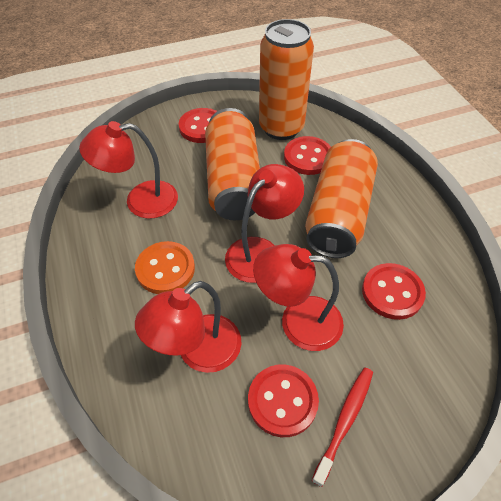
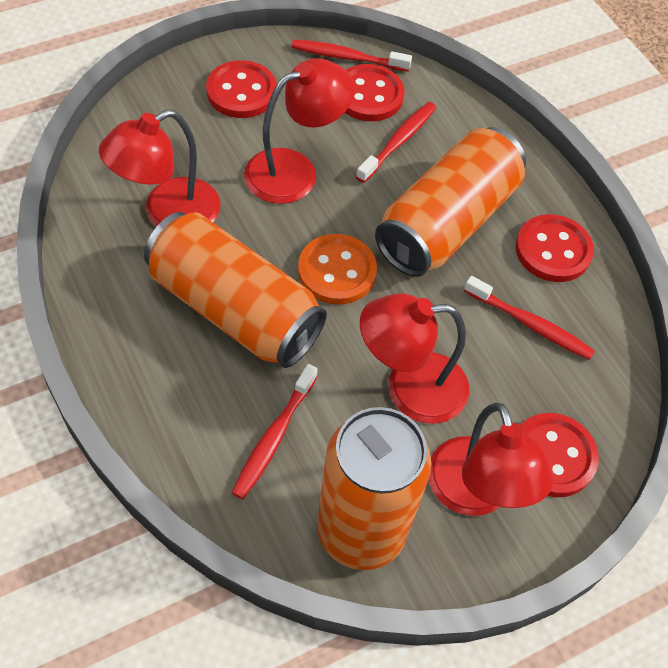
red toothbrush: [312,368,373,487] = 1 -> [232,364,318,499] [291,40,412,72] [356,102,437,183] [464,276,595,360] = 4

